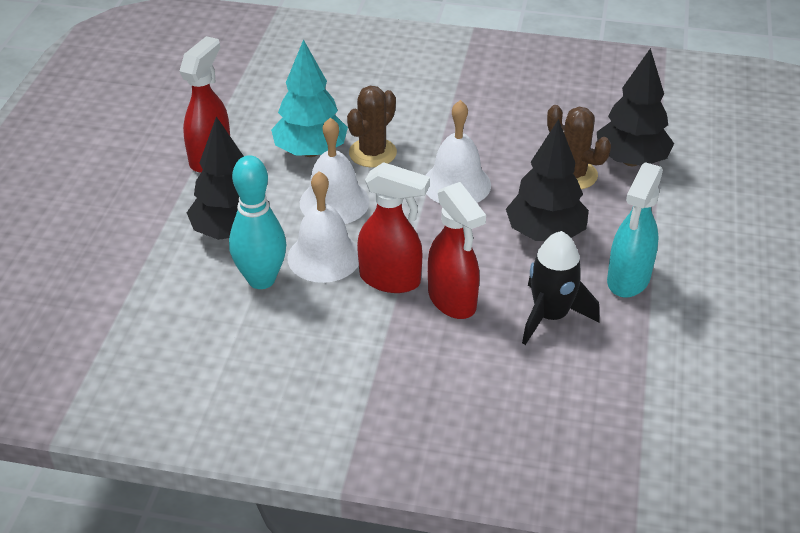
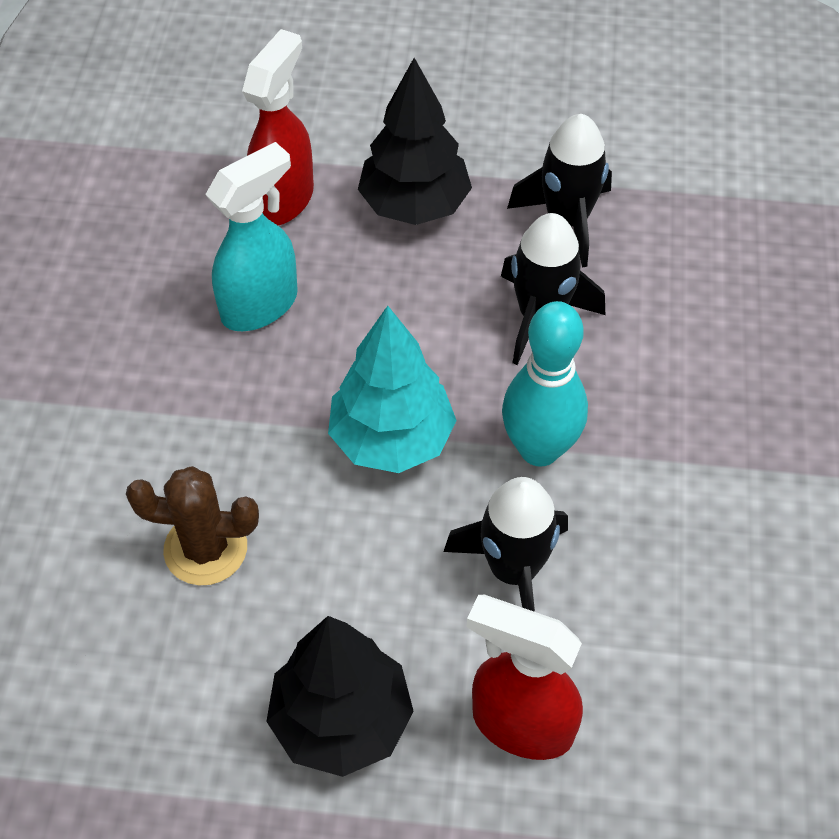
black rocket: [522,231,600,345] = 1 -> [444,477,568,612] [501,213,605,365] [507,114,612,267] = 3
black tree: [187,116,269,240] [506,119,589,241] [597,48,674,166] = 3 -> [266,616,414,777] [358,58,472,225] = 2
brown cactus: [347,86,397,167] [547,105,611,189] = 2 -> [126,466,259,585] = 1
red spray bottle: [180,36,230,173] [357,162,430,293] [428,182,486,319] = 3 -> [242,29,314,225] [467,595,583,760] = 2
white bell: [287,171,359,283] [300,118,370,224] [425,100,491,203] = 3 -> none = 0

